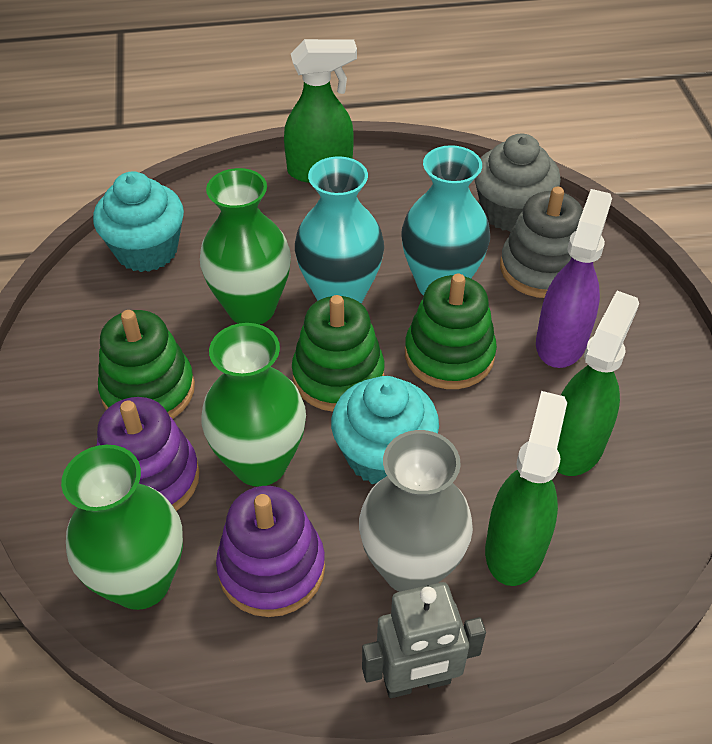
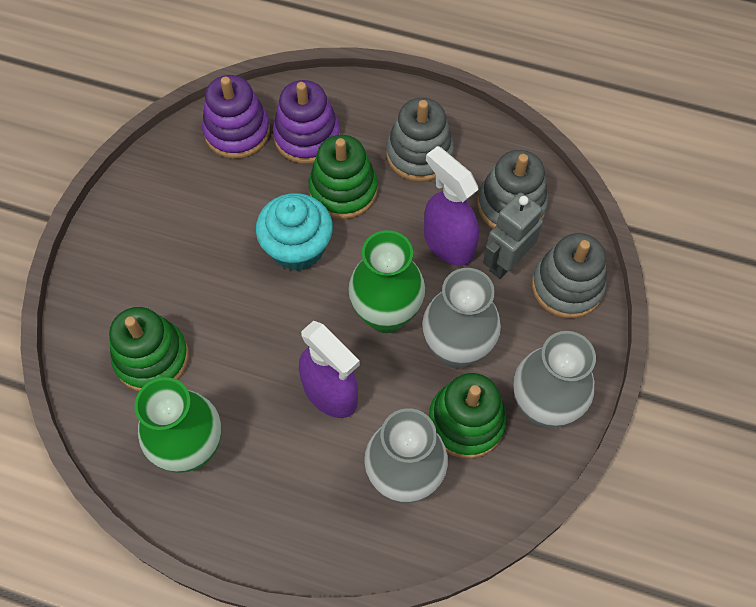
green spray bottle: [284,39,357,183] [485,391,567,586] [557,291,639,476] = 3 -> none = 0
green vase: [61,445,183,610] [200,168,291,325] [201,323,306,487] = 3 -> [135,377,221,473] [348,230,425,333] = 2
grey cupcake: [474,134,561,232] = 1 -> none = 0
grey stacking toy: [500,187,583,298] = 1 -> [386,98,454,182] [477,150,548,228] [532,233,607,318] = 3
grey vase: [359,430,473,592] = 1 -> [364,408,448,503] [422,268,501,368] [513,331,596,428] = 3
purple spray bottle: [536,189,612,368] = 1 -> [299,321,360,418] [424,146,479,266] = 2
turquoise cupcake: [93,171,184,272] [331,376,439,484] = 2 -> [256,193,333,271] = 1
turquoise vase: [295,157,384,304] [401,145,490,296] = 2 -> none = 0

